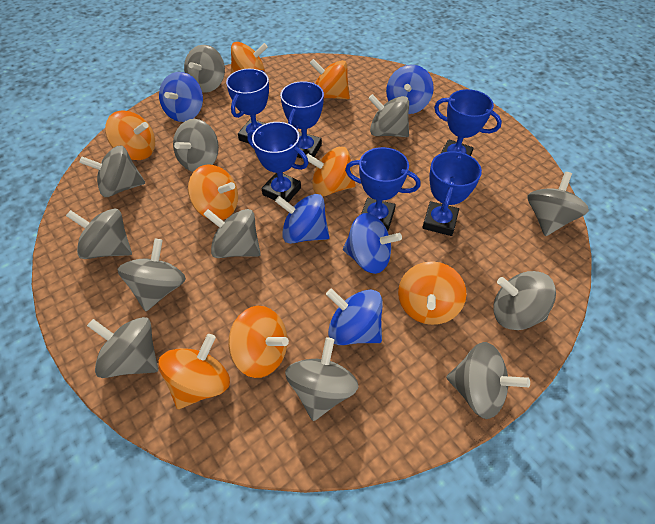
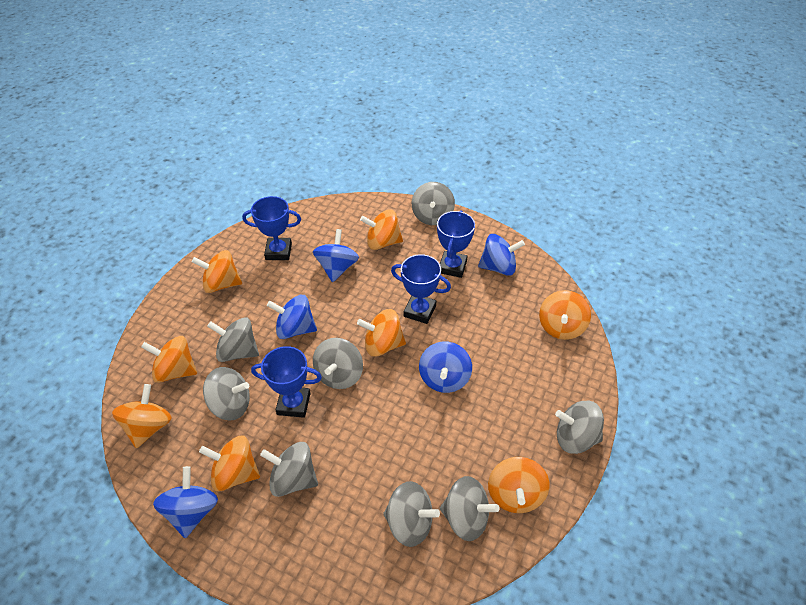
blue trophy: [226,69,269,143] [247,122,309,202] [280,81,324,159] [345,147,420,231] [422,151,482,236] [434,89,502,156] = 6 -> [242,196,301,260] [251,346,322,418] [391,254,451,324] [437,210,475,278] = 4
grey spinning top: [66,209,132,259] [79,146,145,197] [87,317,158,378] [117,238,186,311] [173,119,219,172] [184,45,225,93] [203,209,261,258] [285,337,359,421] [368,94,409,137] [446,342,530,419] [493,271,556,330] [527,172,589,236] = 12 -> [203,367,250,421] [207,317,259,362] [260,442,318,497] [313,338,363,389] [383,481,440,547] [412,182,455,225] [440,476,499,541] [555,401,604,454] = 8

